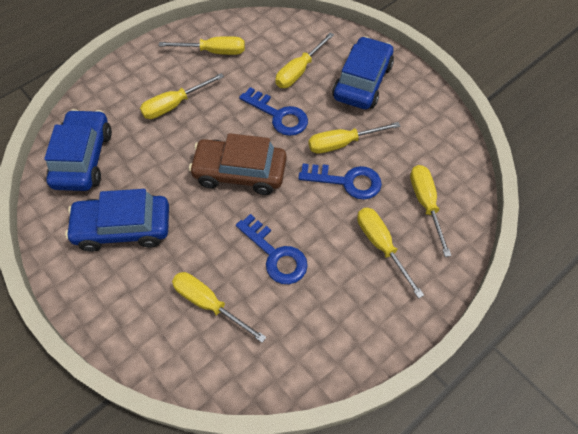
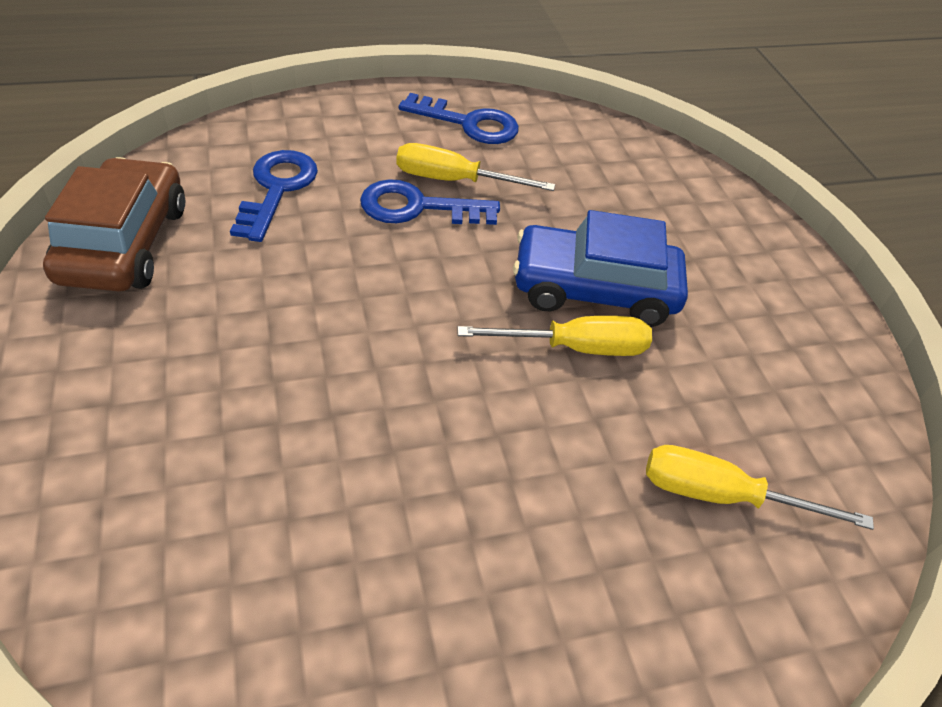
blue car: [44,109,112,191] [65,189,169,252] [332,36,394,109] = 3 -> [513,210,688,327] = 1
yellow screwdriver: [140,73,224,119] [159,36,245,55] [172,272,266,343] [275,32,334,88] [309,122,400,154] [357,208,424,299] [410,165,451,257] = 7 -> [396,143,555,191] [457,316,652,356] [646,445,874,530] = 3

